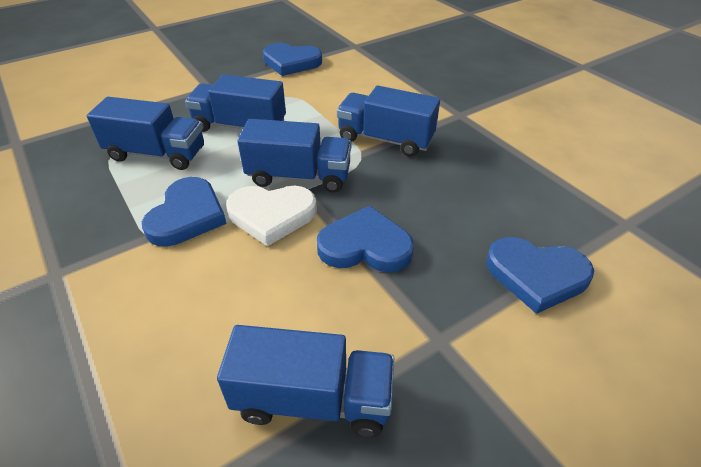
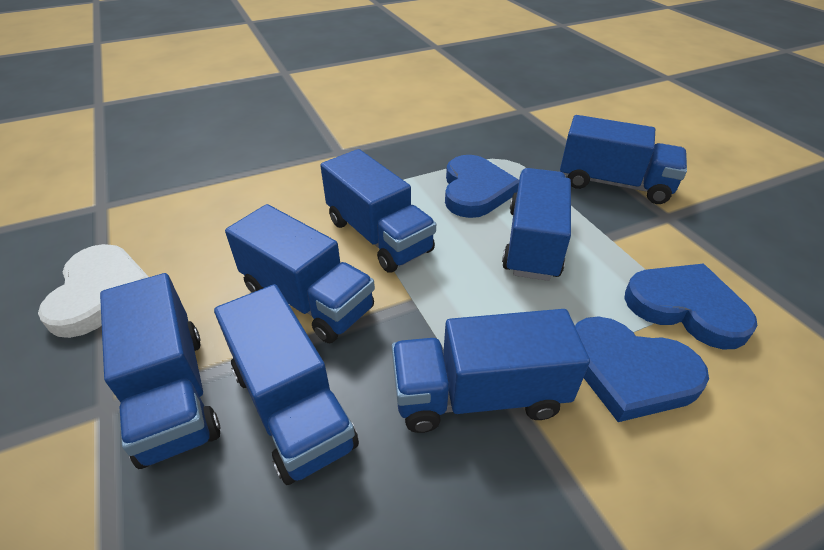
blue heart: [142,177,227,247] [263,43,322,76] [317,206,414,272] [486,237,594,314] = 4 -> [445,155,519,218] [575,316,709,422] [624,264,758,350] = 3
blue truck: [87,97,204,170] [185,75,286,132] [217,325,394,437] [238,119,351,193] [337,86,440,156] = 5 -> [100,273,220,469] [214,284,359,485] [225,204,375,343] [320,149,436,273] [392,309,590,433] [502,168,571,281] [560,115,687,204] = 7

